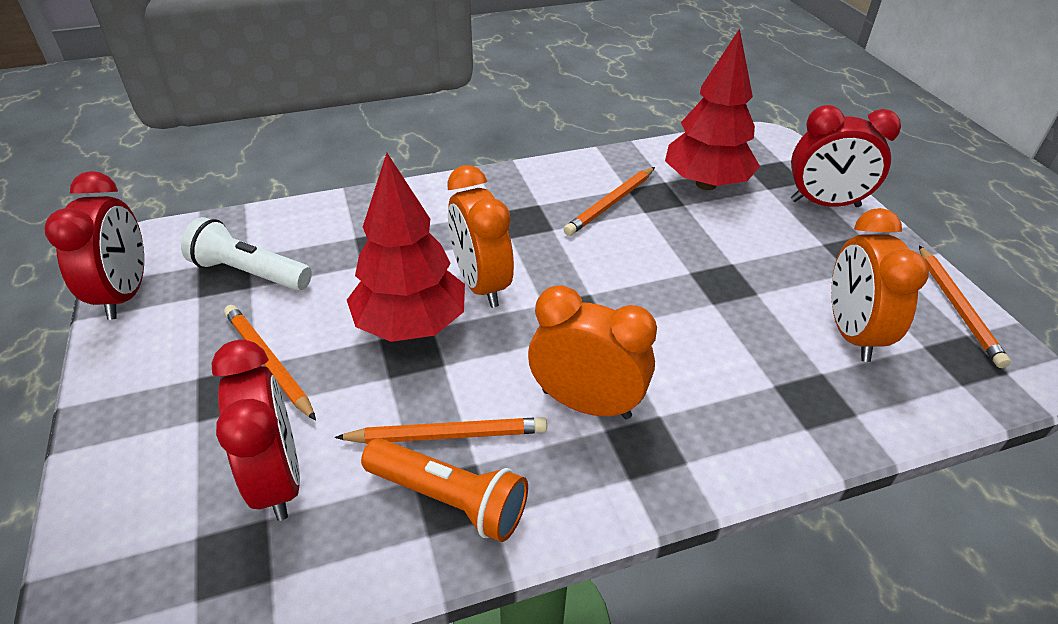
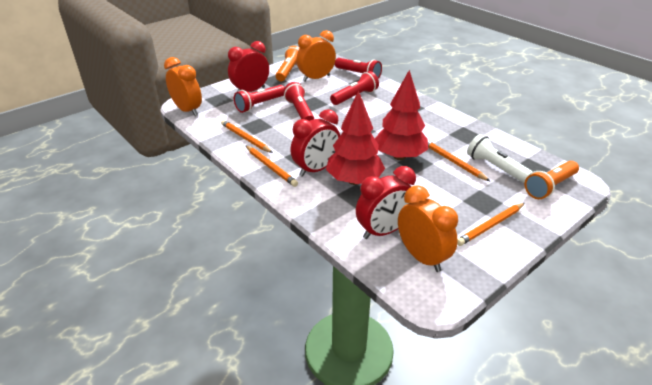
orange flashlight: [361,438,528,542] = 1 -> [275,46,299,81] [525,161,579,199] = 2
red flashlight: none = 0 -> [234,85,285,113] [283,82,314,121] [330,71,379,105] [335,58,382,78] = 4

